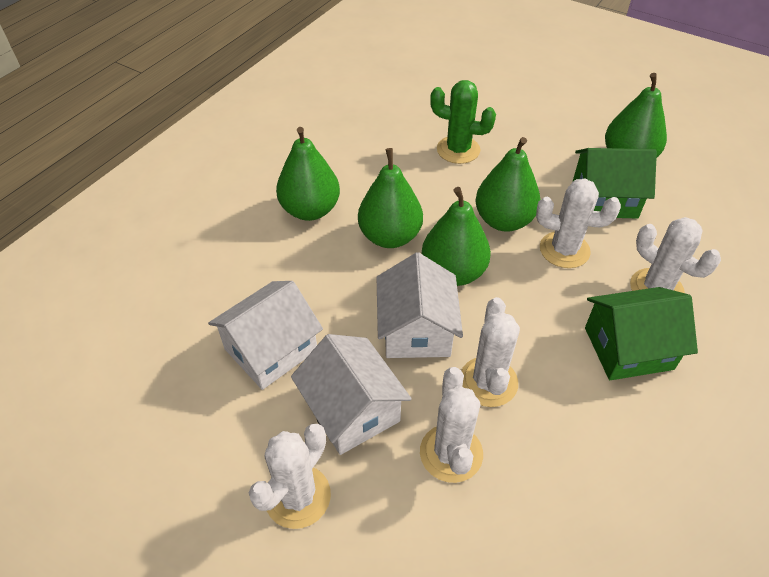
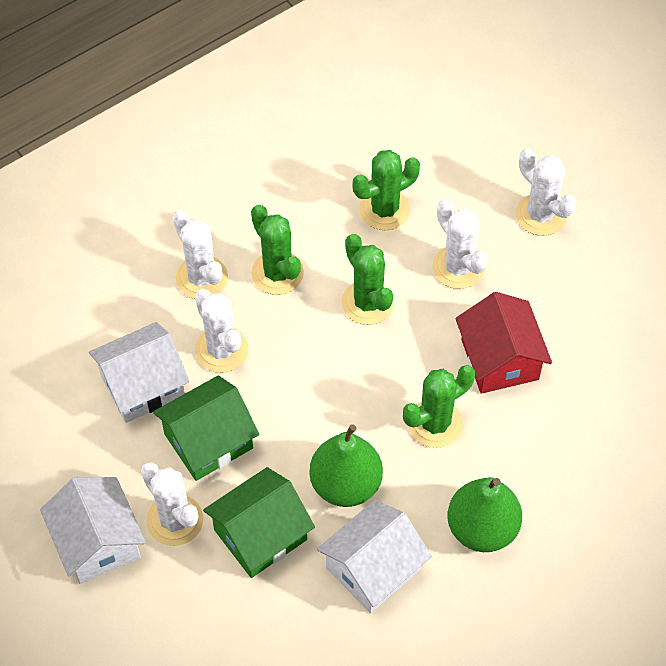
green cactus: [430,80,496,164] = 1 -> [251,205,304,295] [341,234,394,325] [352,150,420,230] [403,365,475,448] = 4
green pear: [276,127,340,221] [358,148,423,248] [421,187,491,286] [475,137,541,232] [605,73,667,157] = 5 -> [309,424,383,507] [447,477,522,552] = 2
red house: none = 0 -> [455,292,552,394] = 1

